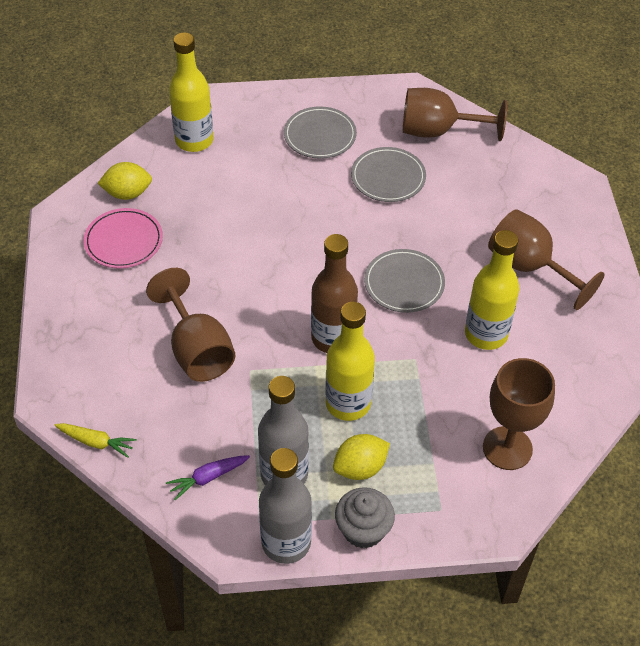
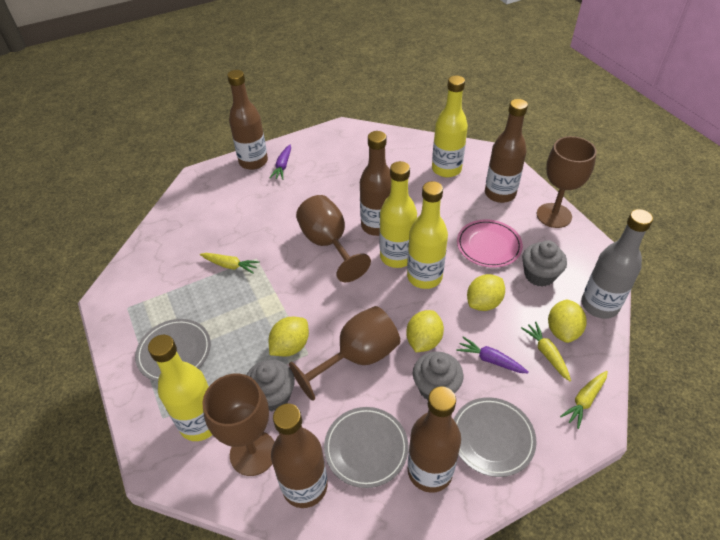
brown bottle: [311,234,358,353] = 1 -> [227,70,268,170] [271,404,328,508] [360,131,391,236] [408,386,461,493] [485,99,528,203] = 5
grey bottle: [258,376,309,485] [259,448,312,564] = 2 -> [581,209,653,319] = 1
grey cupcake: [335,487,395,549] = 1 -> [246,360,295,412] [413,351,464,400] [522,240,567,287] = 3
purple carrot: [166,455,250,500] = 1 -> [270,145,291,180] [456,337,529,373] = 2
yellow bottle: [169,32,214,152] [325,302,375,421] [465,230,519,350] = 3 -> [148,335,212,441] [380,161,417,268] [407,181,448,289] [432,75,468,177] = 4
yellow carrot: [54,423,137,458] = 1 -> [200,253,260,274] [521,321,571,381] [560,371,608,429] = 3
yellow lemon: [97,162,152,200] [333,434,390,480] = 2 -> [269,317,309,356] [406,310,444,352] [467,274,505,311] [548,299,587,343] = 4

